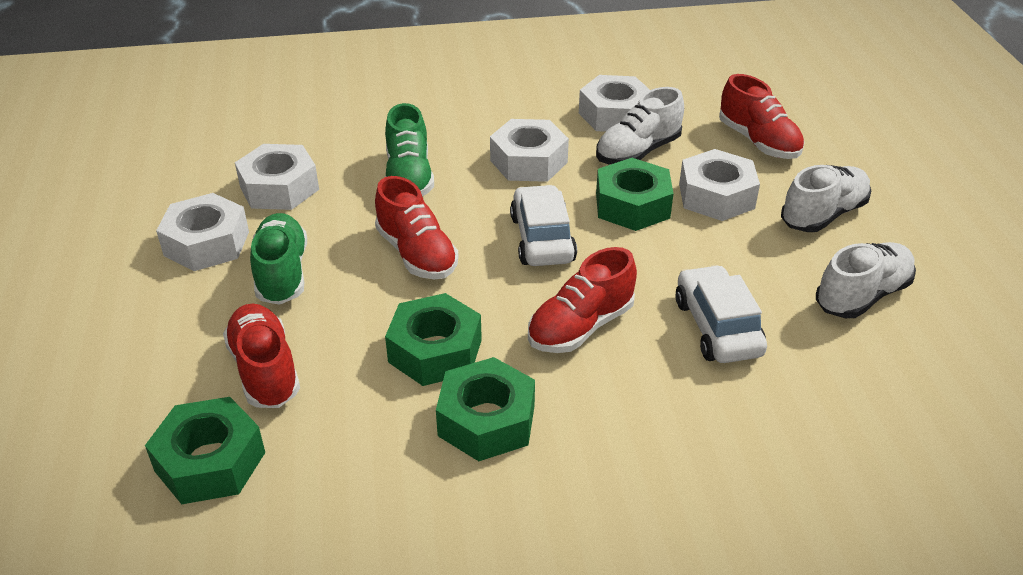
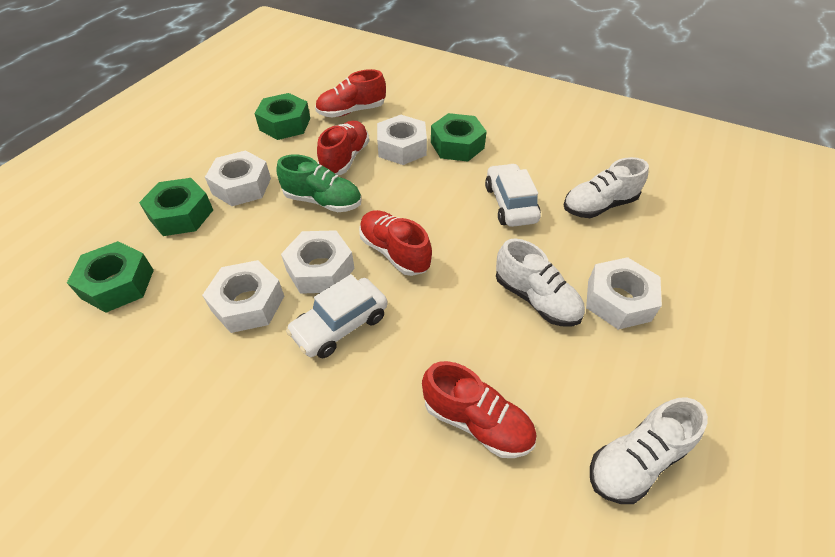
green shoe: [250,213,307,305] [385,103,434,196] = 2 -> [276,155,362,212] = 1

